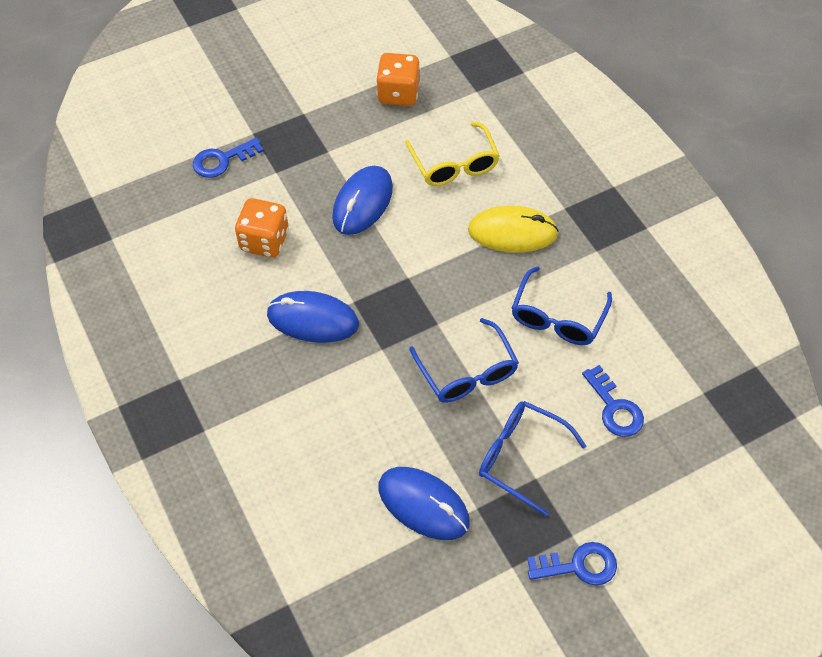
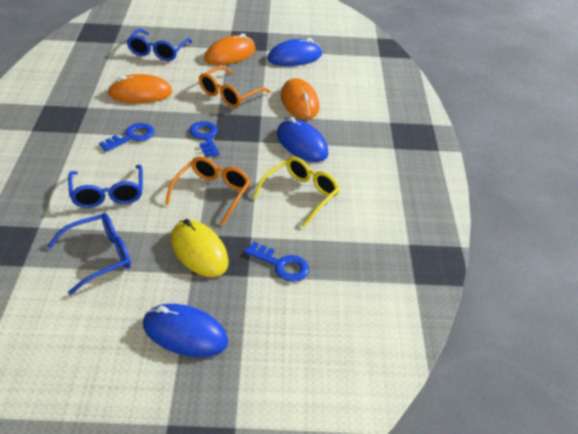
orange dice: [235,198,289,258] [376,53,420,106] = 2 -> none = 0
orange glasses: none = 0 -> [165,156,251,226] [199,66,271,108] = 2
orange mouse: none = 0 -> [107,74,172,103] [204,33,255,65] [281,78,319,119] = 3

